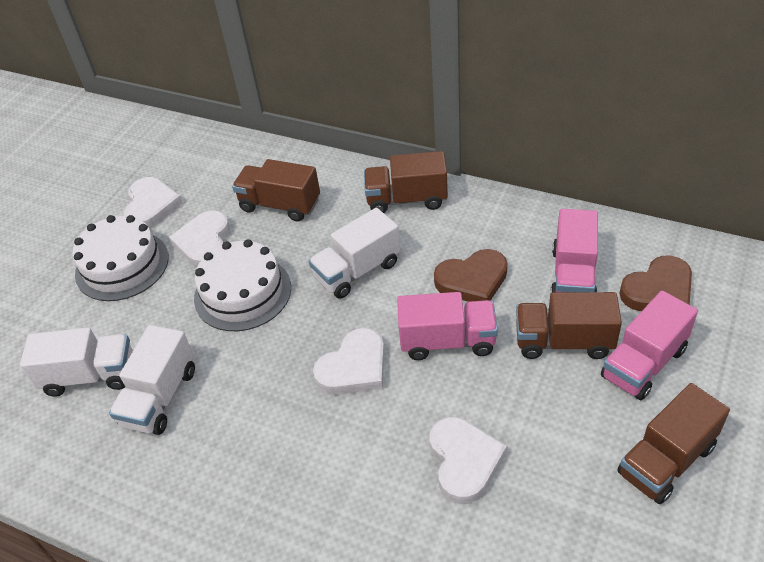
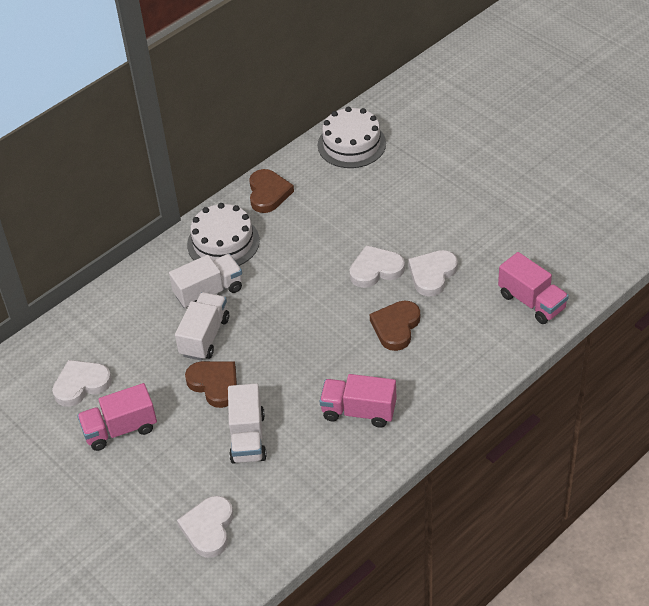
brown heart: [434,249,508,302] [619,256,692,311] = 2 -> [185,361,237,408] [249,169,294,213] [370,301,420,351] = 3
brown truck: [232,159,320,222] [364,151,448,213] [516,292,622,359] [617,383,730,504] = 4 -> none = 0

